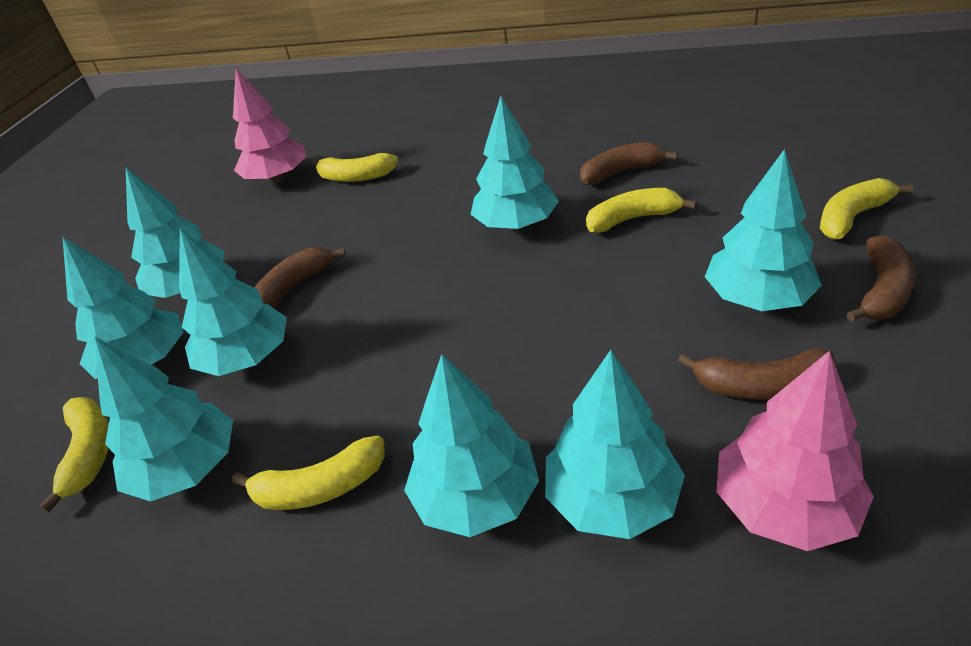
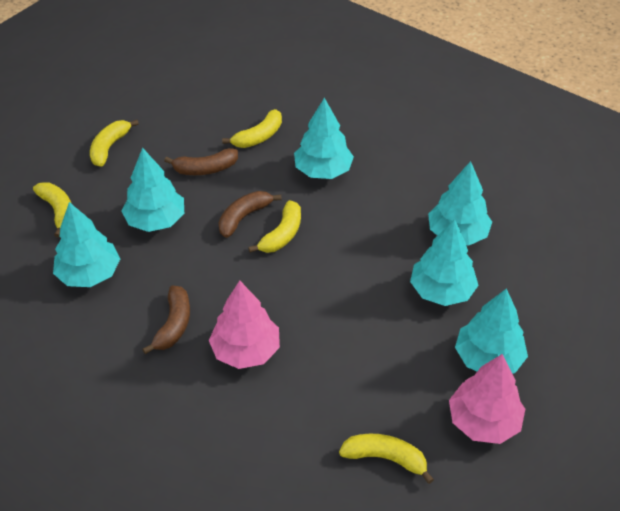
brown banana: [254,247,346,309] [580,142,678,185] [678,348,836,399] [847,235,916,322] = 4 -> [142,285,190,354] [164,148,238,175] [218,191,282,238] = 3
turquoise tree: [62,236,183,379] [95,337,233,501] [126,168,225,298] [179,229,287,376] [404,354,539,537] [471,96,559,230] [545,350,685,539] [705,149,822,311] = 8 -> [53,202,120,287] [122,148,184,232] [294,98,354,179] [410,219,479,306] [428,161,492,246] [455,288,528,374] = 6

